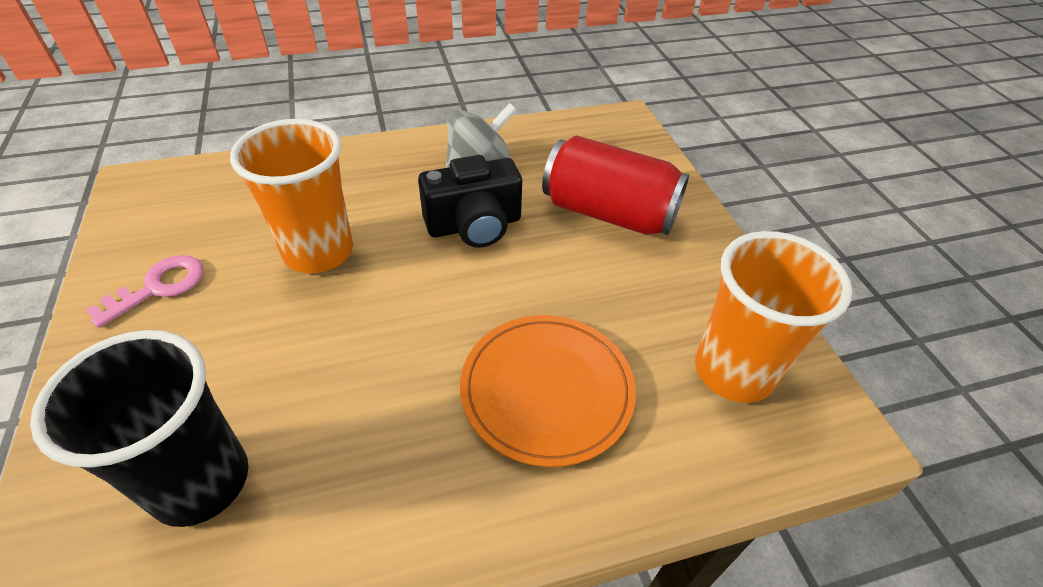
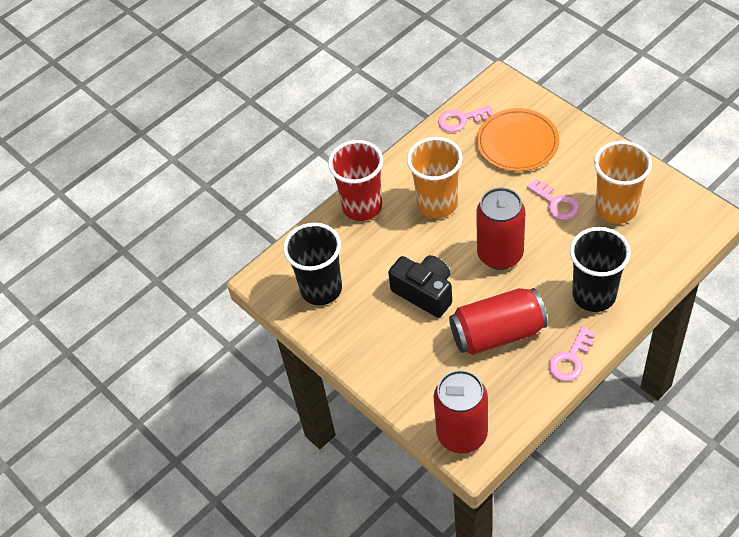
black cup: [30,330,248,527] = 1 -> [283,223,342,305] [570,227,631,312] = 2
grey spinning top: [446,103,517,168] = 1 -> none = 0
pink key: [86,255,204,328] = 1 -> [438,105,493,132] [527,179,579,220] [549,327,595,381] = 3
red can: [542,135,689,235] = 1 -> [433,370,488,453] [449,288,548,355] [476,187,525,270] = 3
red cup: none = 0 -> [328,140,383,221] = 1

